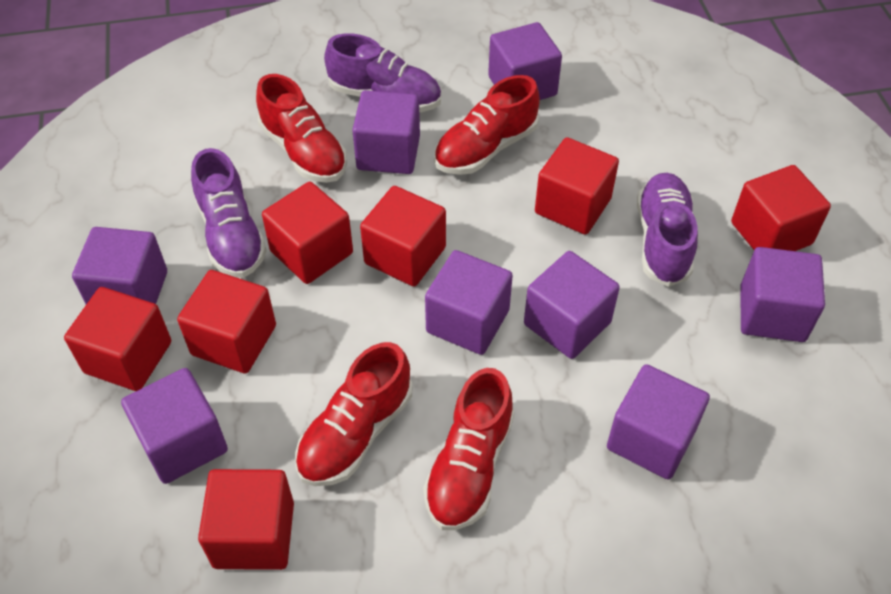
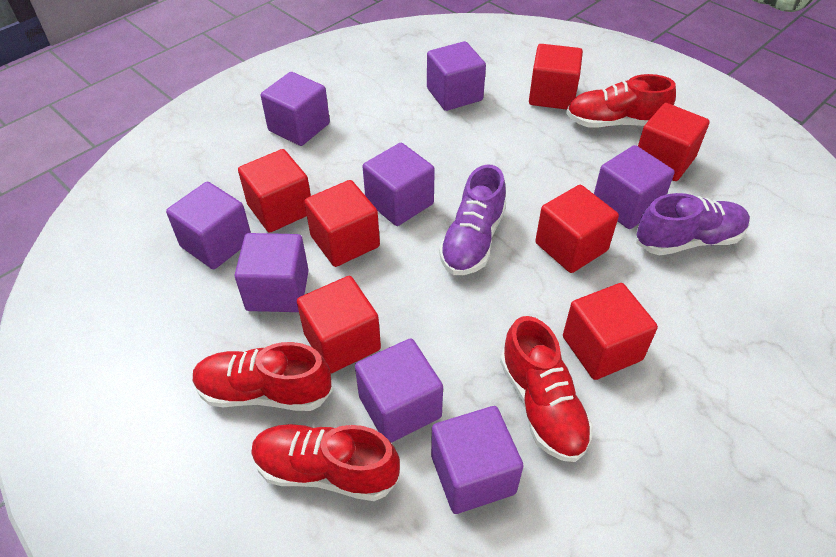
purple shoe: [191,148,267,278] [324,33,441,113] [637,173,698,287] = 3 -> [439,165,506,275] [636,193,750,255] = 2

